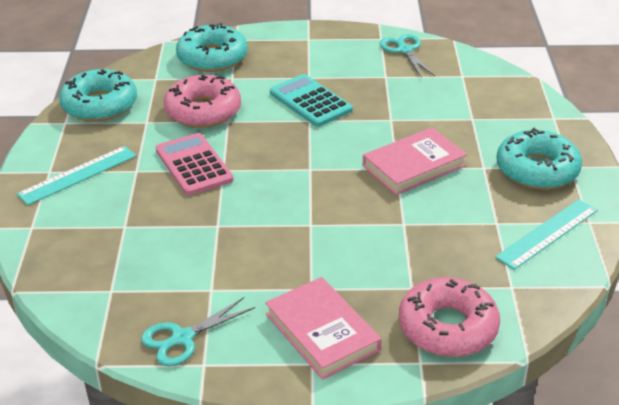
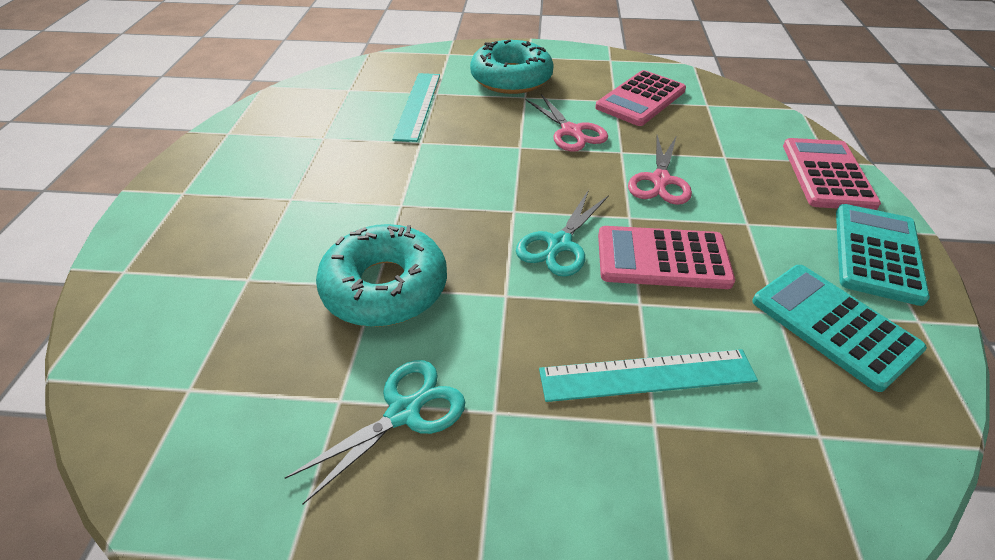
pink book: [265,277,381,380] [363,127,467,195] = 2 -> none = 0
pink calculator: [156,133,233,195] = 1 -> [595,70,686,126] [598,226,735,289] [783,138,881,210] = 3
pink donut: [164,75,241,128] [399,277,500,357] = 2 -> none = 0
pink scissors: none = 0 -> [526,94,608,152] [628,135,692,205] = 2
turquoise calculator: [270,74,353,127] = 1 -> [752,265,927,392] [836,204,930,306] = 2
turquoise donut: [59,69,137,121] [176,23,248,72] [496,128,582,190] = 3 -> [316,224,447,327] [470,40,554,94] = 2

